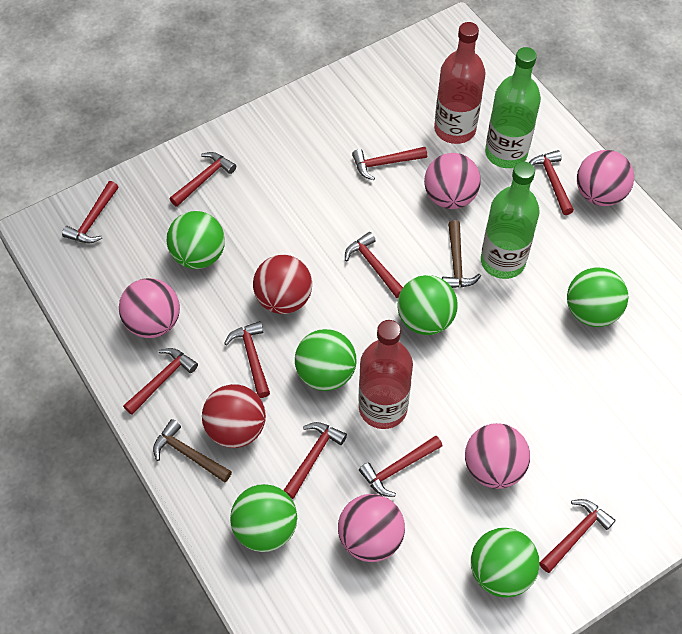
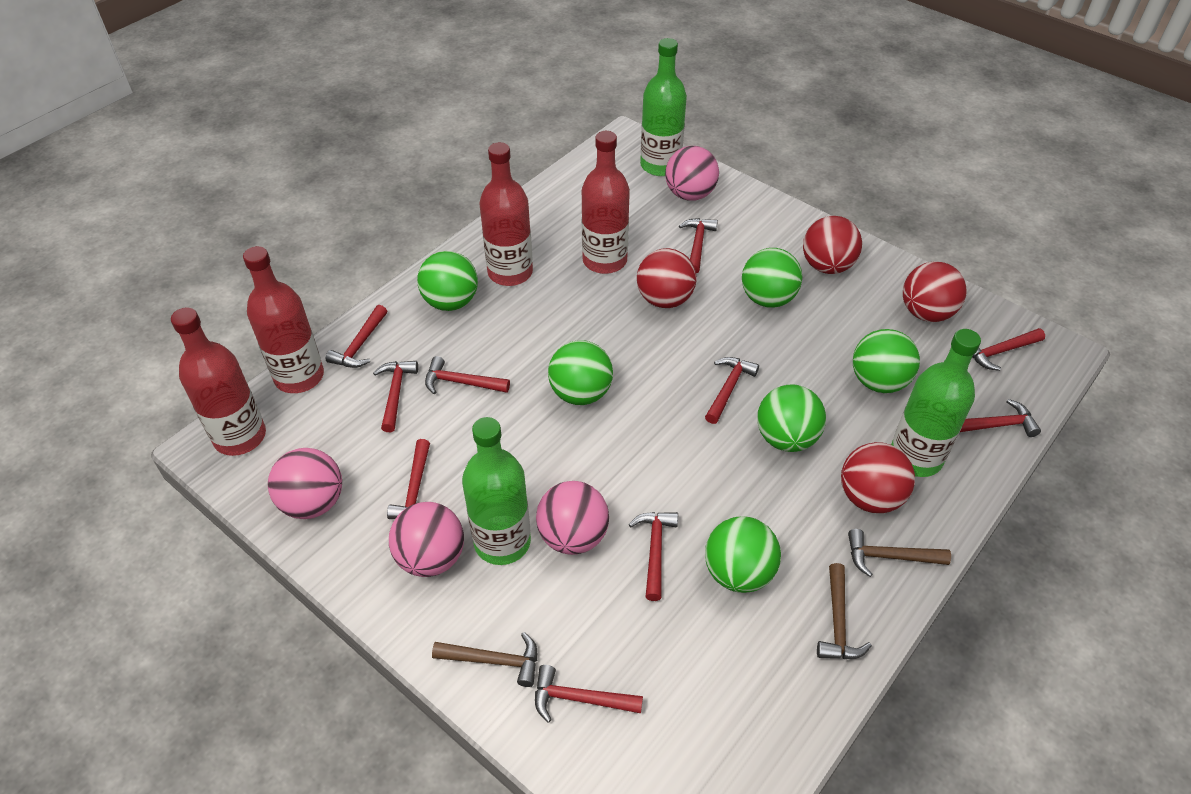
brown hammer: [153,419,232,482] [442,220,481,288] = 2 -> [432,632,537,687] [817,563,872,659] [848,529,951,577] = 3
green bottle: [481,162,540,279] [485,47,541,168] = 2 -> [462,417,531,565] [640,38,687,176] [891,329,981,477] = 3
pink ball: [119,278,180,338] [338,494,405,562] [424,153,481,209] [465,423,530,489] [577,150,634,206] = 5 -> [268,448,342,519] [389,502,464,577] [536,481,609,555] [665,146,719,201] = 4
red ball: [202,384,266,448] [253,255,312,314] = 2 -> [637,248,697,308] [803,216,862,274] [841,442,915,513] [903,261,967,322] = 4
red bottle: [358,320,413,429] [434,22,486,144] = 2 -> [171,307,266,456] [243,246,324,393] [479,142,533,286] [582,131,630,274] = 4

